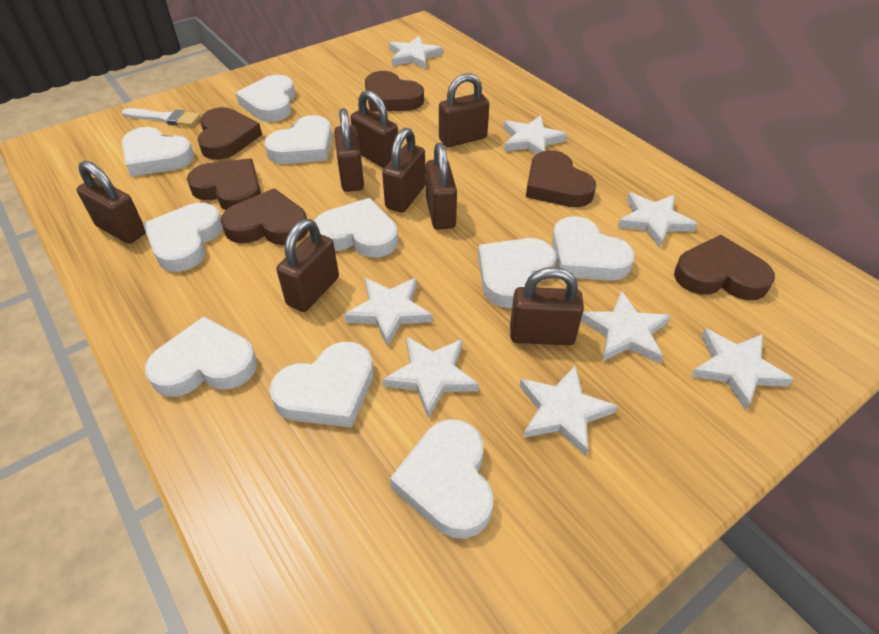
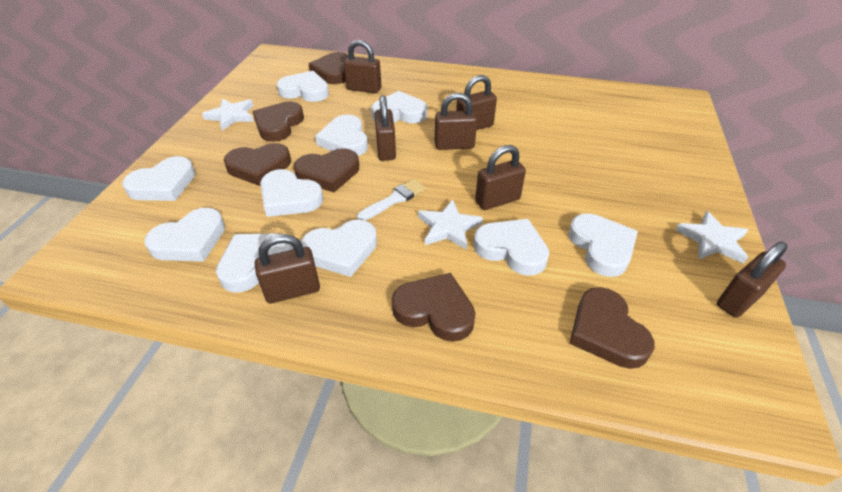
brown padlock: [76,161,146,244] [276,219,339,312] [334,108,364,192] [350,90,398,168] [382,128,426,213] [425,143,457,230] [439,73,489,147] [510,267,584,345] = 8 -> [255,234,320,303] [344,40,381,93] [375,95,396,161] [435,93,477,150] [456,75,497,130] [475,145,526,210] [717,242,788,318] = 7
white star: [344,278,433,347] [382,337,479,418] [389,36,443,69] [503,115,567,154] [520,365,618,456] [581,291,670,364] [617,193,697,248] [691,328,793,410] = 8 -> [202,98,254,131] [418,199,483,250] [676,211,748,264] = 3

